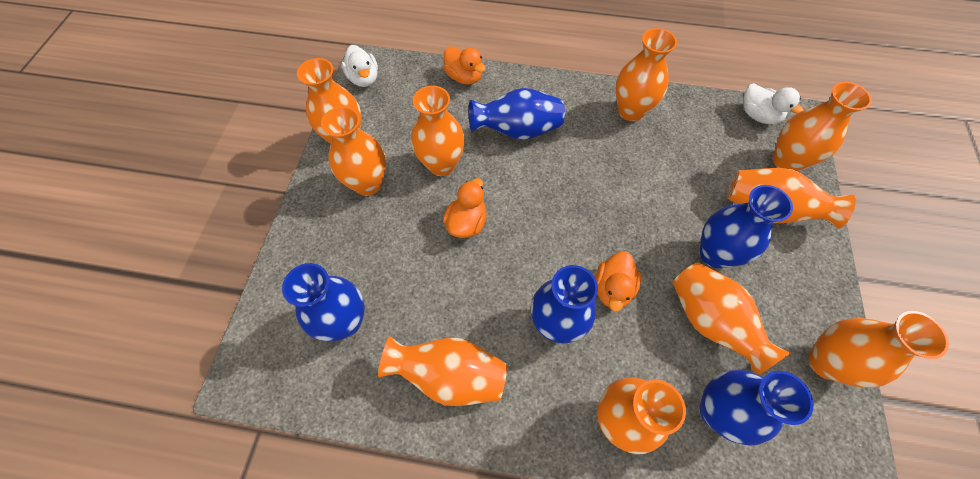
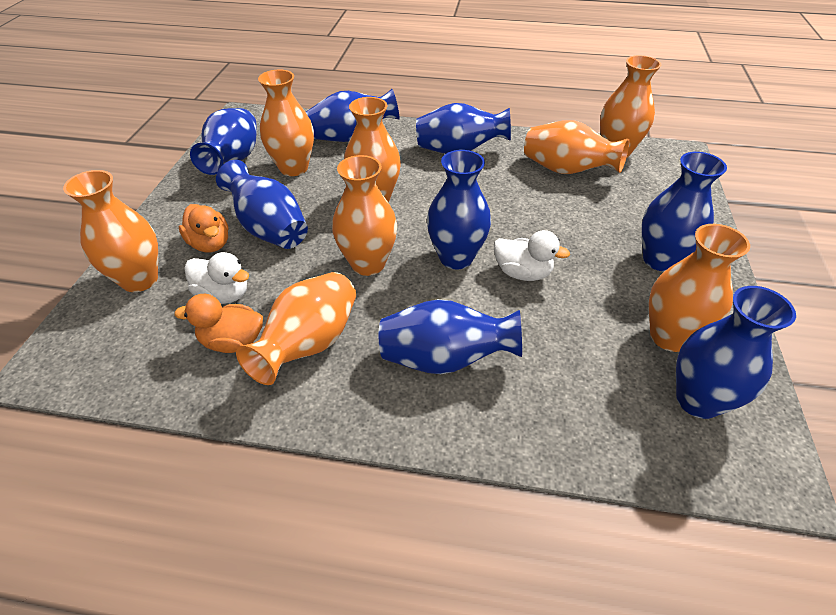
blue vase: [282,263,365,342] [469,88,565,140] [531,265,598,343] [699,185,793,268] [699,370,814,446] = 5 -> [190,108,257,175] [216,160,308,249] [306,89,399,142] [379,299,522,374] [416,103,511,154] [427,150,491,269] [642,152,727,271] [676,286,796,419] = 8
orange duck: [443,178,487,238] [444,46,486,85] [595,251,641,312] = 3 -> [174,294,263,353] [179,204,229,252] = 2
orange vase: [297,58,361,144] [321,106,386,196] [378,336,507,406] [411,86,465,176] [597,378,686,454] [616,28,677,121] [673,262,791,375] [728,168,856,229] [773,82,872,171] [808,311,949,387] = 10 -> [63,170,158,292] [236,272,356,385] [258,70,314,176] [332,155,397,276] [344,97,401,203] [524,120,629,174] [600,55,661,158] [649,224,750,352] = 8

